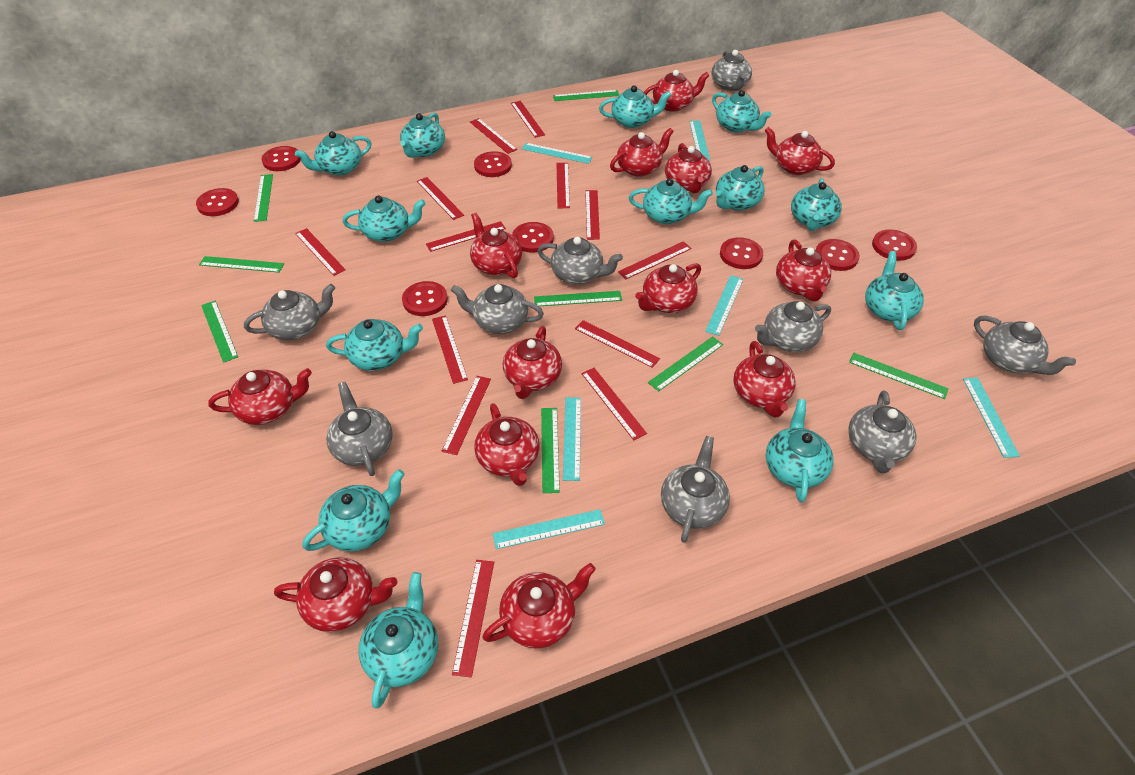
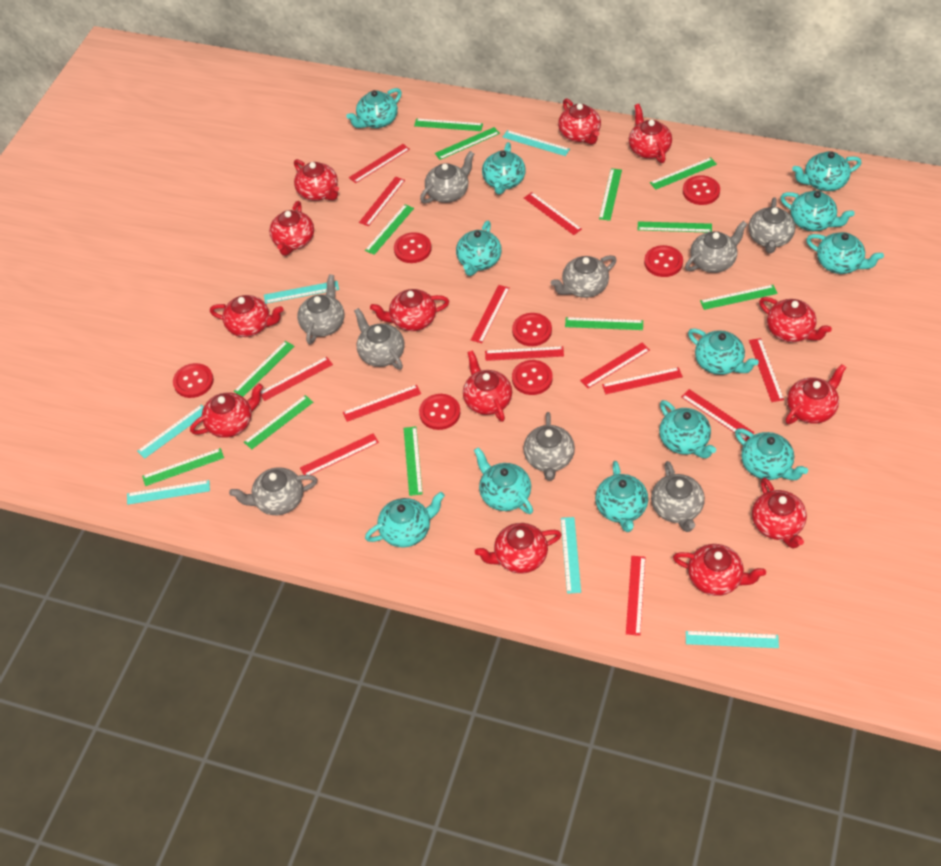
green ruler: [199,256,284,273] [201,301,238,363] [254,174,273,222] [534,291,622,306] [541,408,560,493] [553,90,619,101] [648,336,723,392] [849,353,949,399] = 8 -> [142,448,224,486] [234,341,294,397] [244,395,313,450] [365,204,414,255] [404,426,423,496] [414,118,483,131] [435,127,500,160] [565,317,643,330] [599,168,622,221] [638,221,712,232] [650,157,717,190] [700,285,777,310] = 12
red button: [196,188,239,216] [262,146,301,171] [402,281,448,316] [474,151,512,177] [512,222,554,253] [720,237,763,269] [816,239,860,271] [872,229,917,261] = 8 -> [173,363,214,398] [394,232,432,263] [419,394,460,430] [512,313,552,346] [512,360,553,395] [644,245,683,277] [683,175,720,205] = 7
turquoise teapot: [295,131,371,176] [302,469,405,552] [326,319,423,371] [342,195,426,242] [358,572,438,708] [400,113,445,158] [599,85,671,128] [629,178,713,224] [712,90,772,133] [716,165,765,211] [766,399,834,502] [791,178,842,231] [865,251,924,330] = 13 -> [346,88,402,128] [365,492,445,547] [456,221,502,276] [474,447,533,514] [482,142,526,194] [595,461,648,532] [659,400,716,459] [688,328,759,375] [735,428,808,480] [780,191,855,231] [792,151,862,191] [806,232,884,274] = 12

